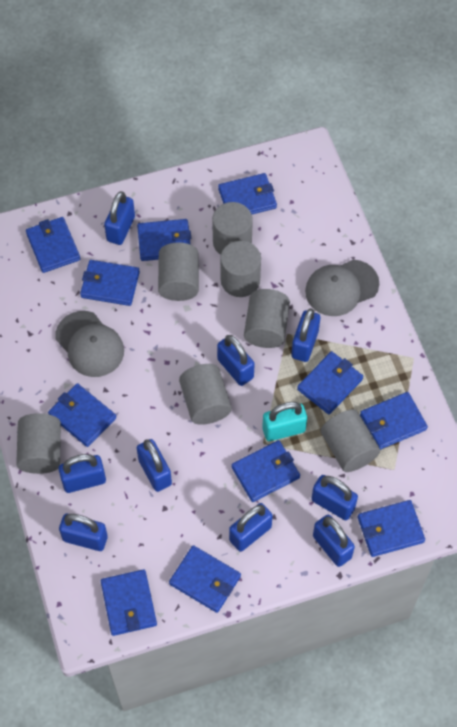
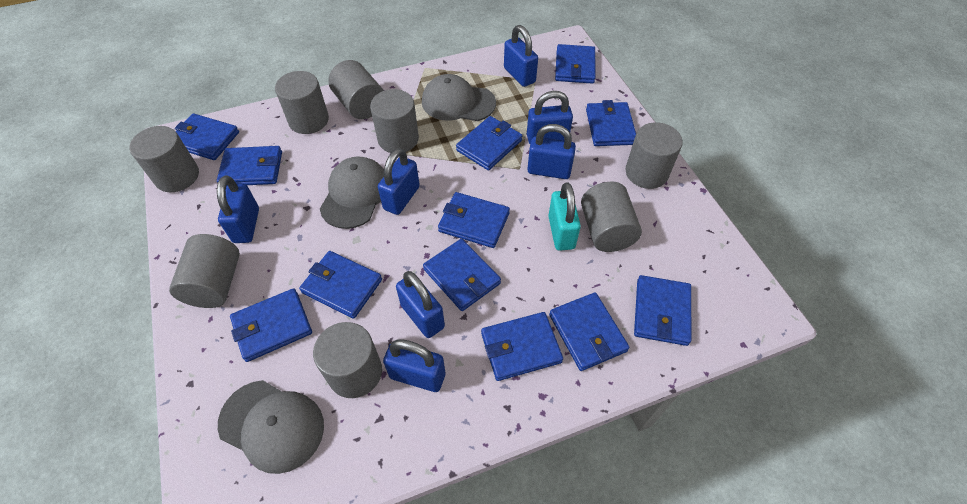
blue padlock: [59,454,106,493] [59,514,108,551] [104,191,135,245] [137,439,172,492] [217,335,255,386] [229,503,273,552] [291,308,320,362] [311,475,358,520] [313,515,355,567] = 9 -> [217,175,259,243] [378,148,420,215] [383,339,445,392] [396,271,445,338] [504,25,538,87] [527,91,573,144] [527,124,576,179] = 7
blue wallet: [26,217,80,273] [48,383,116,447] [80,260,140,306] [101,569,157,636] [137,219,191,261] [169,545,241,613] [218,173,277,214] [232,440,300,502] [297,351,363,415] [358,500,425,557] [360,392,428,450] = 11 -> [174,113,239,160] [217,146,282,185] [230,288,312,362] [299,251,382,319] [423,239,501,311] [438,192,510,248] [456,116,522,170] [481,312,563,381] [549,292,629,371] [555,44,596,84] [586,100,636,146] [634,275,691,346] = 12
grey cap: [55,311,124,377] [305,259,379,316] = 2 -> [218,380,324,474] [320,156,384,229] [422,74,496,121] = 3
grey cylinder: [16,413,61,474] [158,242,199,301] [179,364,232,425] [212,202,253,255] [220,241,261,297] [244,289,290,348] [321,409,380,472] = 7 -> [129,126,199,192] [169,234,240,308] [275,71,329,134] [313,322,382,398] [328,60,384,119] [370,89,419,153] [581,182,642,252] [626,122,683,189] = 8

